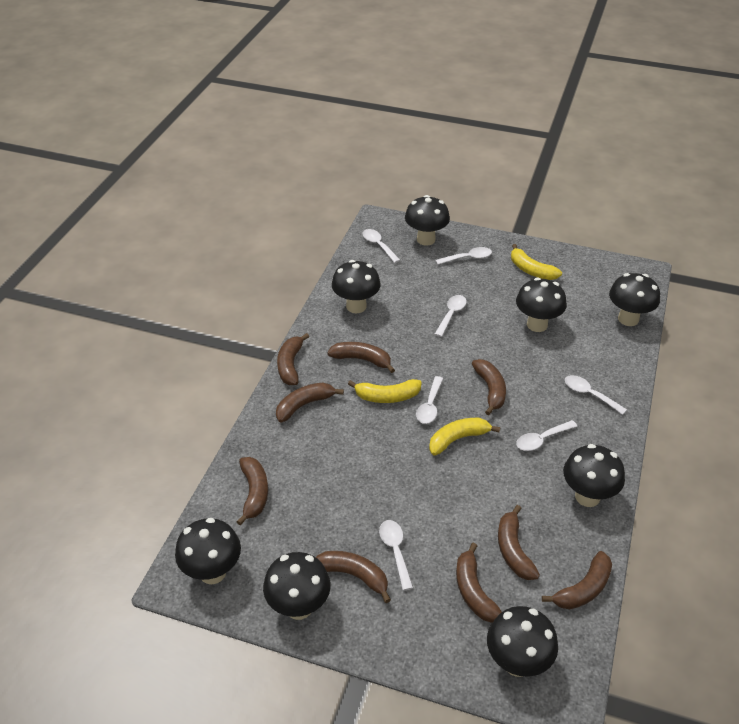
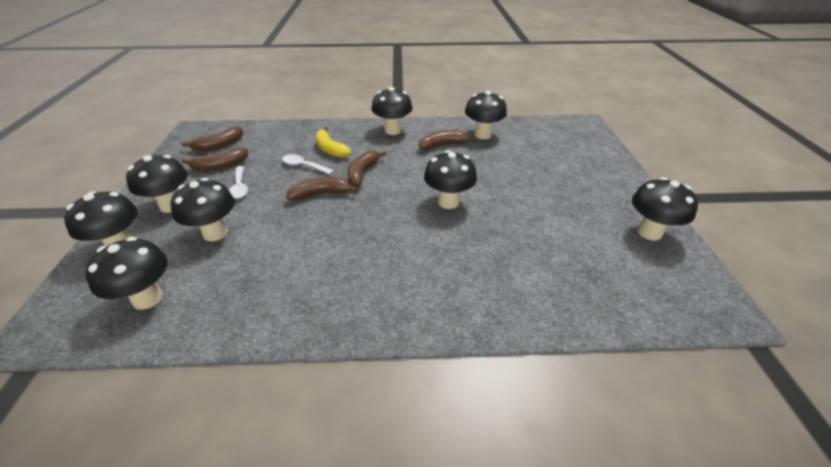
brown banana: [236,457,268,525] [276,383,344,422] [277,333,309,385] [316,551,391,603] [327,342,395,373] [456,543,502,623] [472,359,506,415] [498,505,540,580] [542,551,612,609] = 9 -> [181,148,248,171] [182,126,243,151] [286,177,358,201] [347,151,387,187] [419,130,476,150] = 5
white spoon: [363,229,400,263] [379,520,413,590] [416,376,443,424] [435,247,492,265] [435,295,466,337] [516,420,578,451] [565,375,627,415] = 7 -> [229,166,248,199] [282,154,334,174] = 2
yellow banana: [348,379,422,403] [429,418,500,456] [511,244,562,280] = 3 -> [316,127,351,158] = 1

